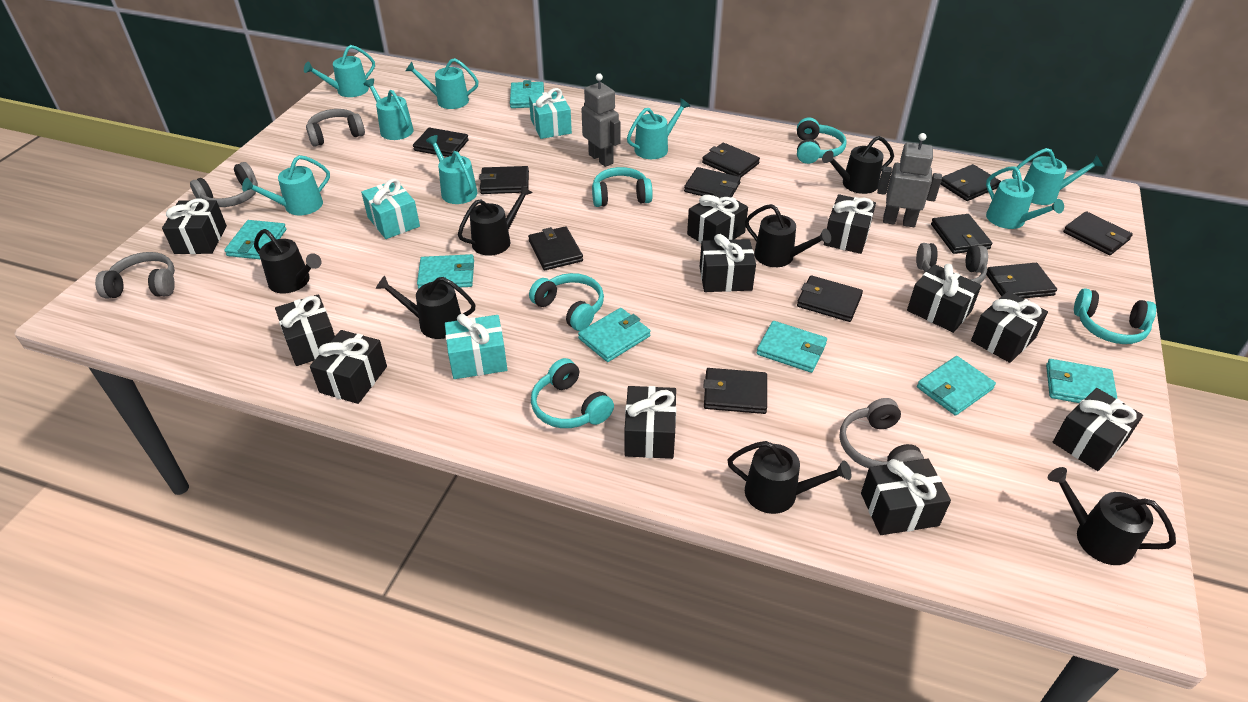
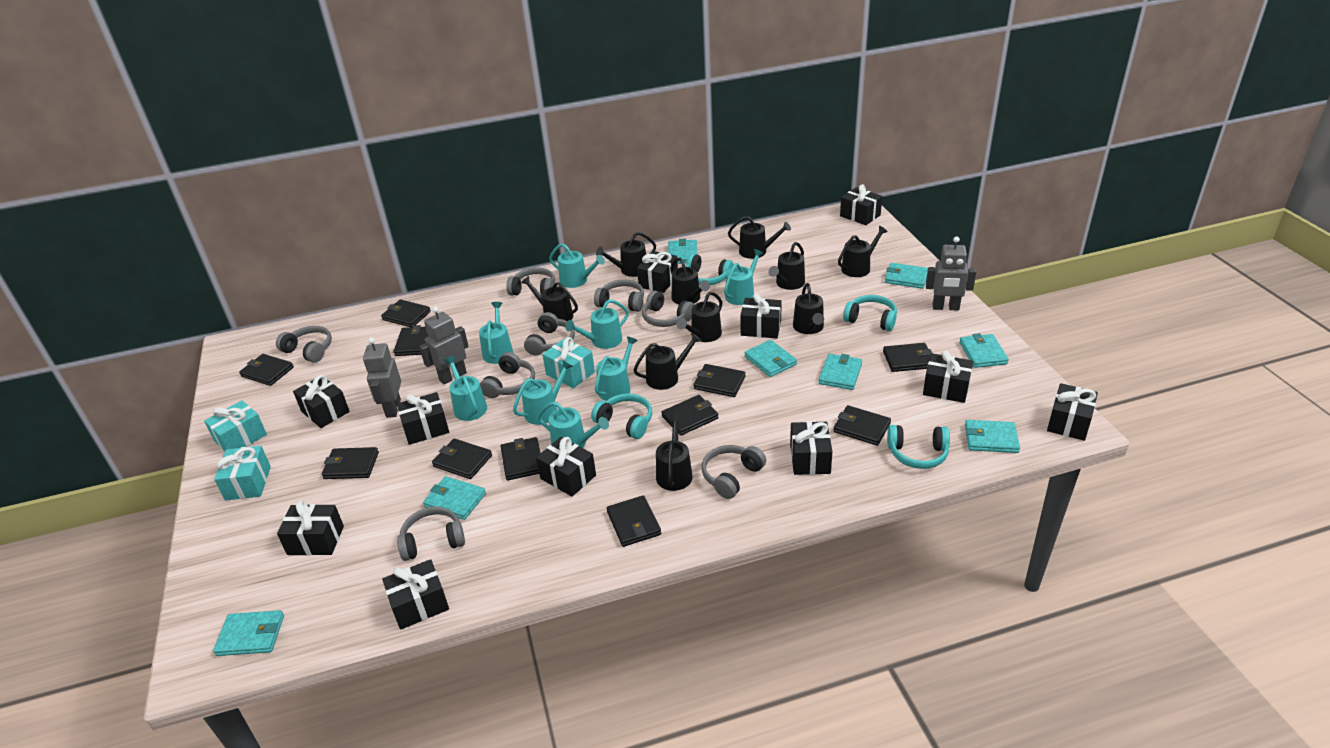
black watering can: [254,229,322,293] [376,276,476,339] [458,185,533,256] [727,441,851,514] [745,204,831,267] [822,136,894,194] [1048,467,1176,565] = 7 -> [521,276,578,321] [596,232,656,277] [634,333,701,390] [656,414,693,491] [670,258,710,305] [677,292,722,342] [728,216,791,259] [769,242,805,290] [793,283,824,334] [838,226,888,277] = 10
grey headphones: [95,252,175,298] [190,162,258,207] [306,109,365,147] [839,398,924,469] [916,243,988,284] = 5 -> [276,326,332,363] [397,507,465,561] [480,352,535,398] [506,267,555,296] [524,312,575,356] [594,279,644,312] [642,291,694,327] [702,445,766,499] = 8
grey robot: [581,73,620,167] [877,133,942,227] = 2 -> [363,337,401,418] [419,306,469,384] [926,236,976,311] = 3
turquoise headphones: [529,273,604,331] [531,358,614,428] [592,167,653,207] [797,117,847,164] [1074,289,1156,344] = 5 -> [591,393,652,439] [686,253,733,285] [843,295,897,331] [887,425,950,469] = 4
turquoise wallet: [224,220,286,259] [417,254,474,289] [510,80,544,108] [578,308,651,362] [757,321,827,373] [917,356,996,416] [1046,359,1118,403] = 7 -> [213,610,284,656] [423,476,486,520] [668,239,697,264] [744,340,797,377] [819,354,862,390] [885,263,928,289] [959,333,1009,368] [965,420,1020,453] = 8

